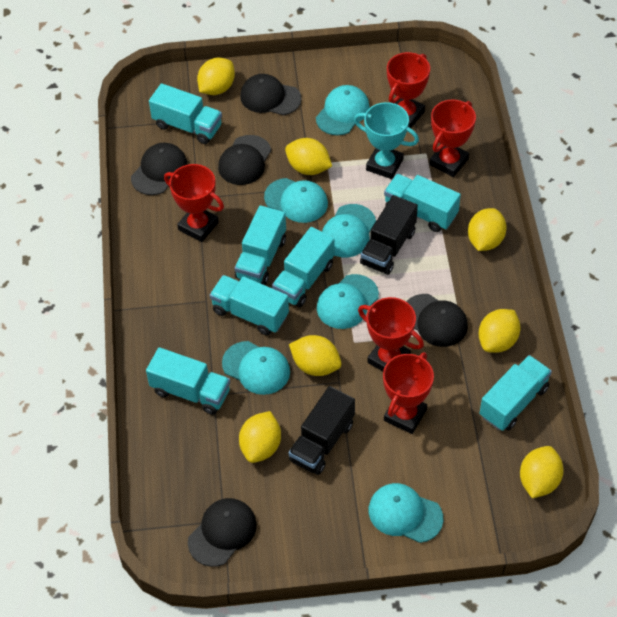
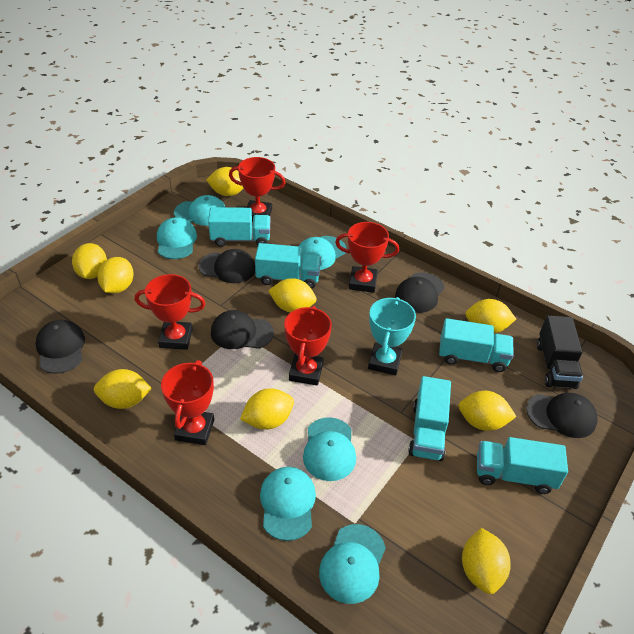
black truck: [288,386,355,475] [360,195,418,275] = 2 -> [537,315,583,389] = 1
turquoise truck: [146,347,230,415] [149,83,222,144] [210,275,289,335] [235,205,286,285] [272,227,335,307] [384,174,461,232] [480,355,552,431] = 7 -> [208,207,270,247] [255,243,321,289] [408,376,451,461] [439,318,514,372] [477,437,568,494] = 5
yellow lemon: [197,58,235,95] [239,411,281,463] [285,138,332,175] [289,335,342,376] [468,208,507,251] [478,309,521,353] [520,446,564,498] = 7 -> [72,243,107,279] [94,369,152,409] [97,257,134,293] [206,167,244,196] [240,388,294,430] [268,278,316,313] [458,391,516,431] [462,528,511,594] [465,299,516,333] = 9

